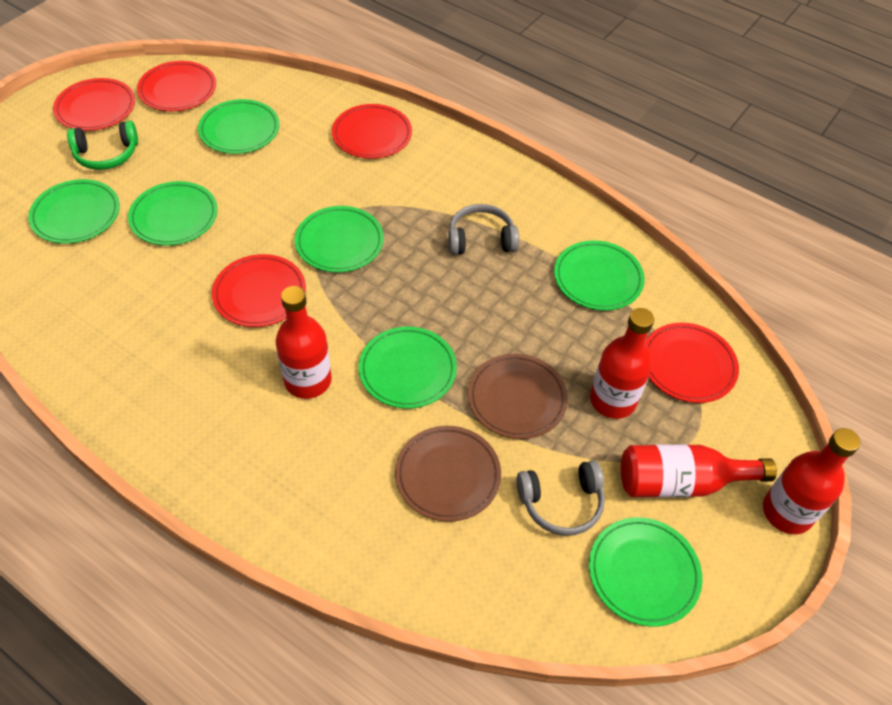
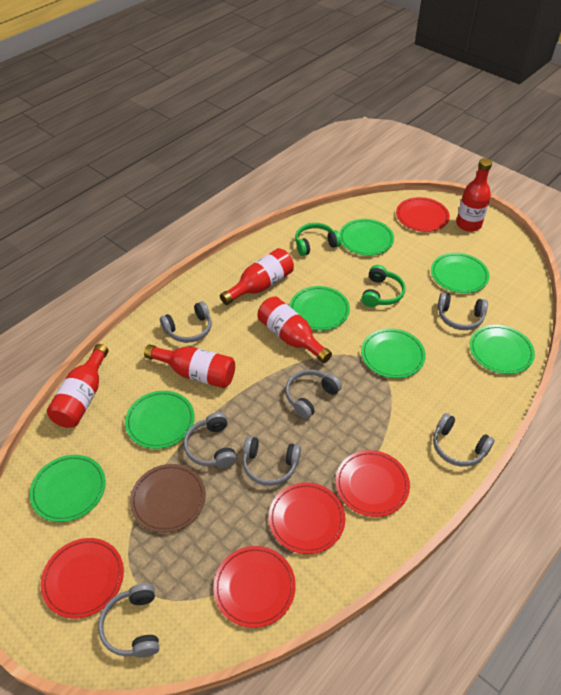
brown plate: [395,426,501,522] [468,354,568,439] = 2 -> [130,464,206,533] = 1
green headphones: [67,121,138,170] = 1 -> [295,223,341,256] [361,265,405,307] = 2
grey headphones: [448,204,519,255] [517,460,605,536] = 2 -> [98,583,159,657] [160,301,212,343] [184,412,237,468] [243,436,301,486] [285,369,342,419] [433,413,494,467] [438,293,488,330] = 7
red bottle: [276,286,332,399] [590,308,654,419] [621,444,777,497] [763,428,860,534] = 4 -> [47,344,109,428] [144,344,235,388] [220,248,294,305] [257,296,332,363] [456,158,492,232] = 5

